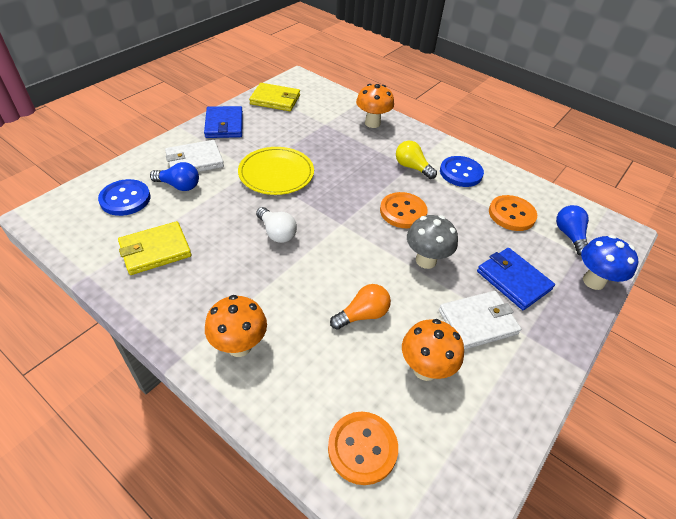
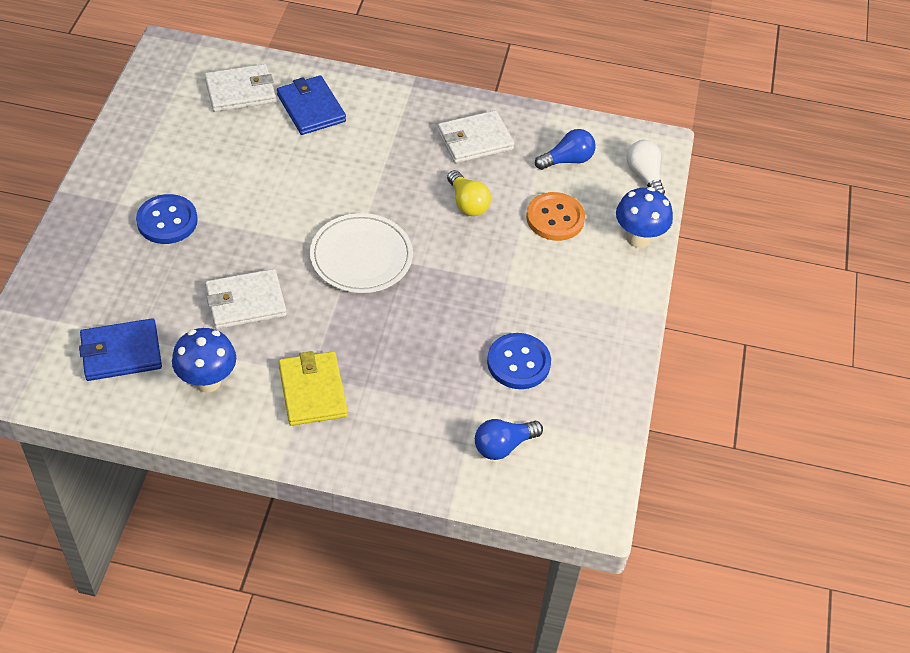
blue mushroom: [581,235,639,290] = 1 -> [172,328,236,393] [616,187,673,248] = 2
grey mushroom: [407,215,458,269] = 1 -> none = 0
orange button: [328,412,398,485] [380,192,428,228] [489,195,537,231] = 3 -> [526,192,585,241] = 1
orange light bulb: [330,284,391,330] = 1 -> none = 0
orange mushroom: [205,295,267,357] [356,84,394,128] [402,319,464,381] = 3 -> none = 0
white plate: none = 0 -> [310,213,413,293] = 1
white wallet: [165,140,224,172] [439,291,521,350] = 2 -> [204,64,276,112] [205,269,287,329] [437,110,514,163] = 3
yellow plate: [238,147,314,195] = 1 -> none = 0
yellow wallet: [118,221,192,275] [249,83,300,111] = 2 -> [279,351,348,426] = 1

